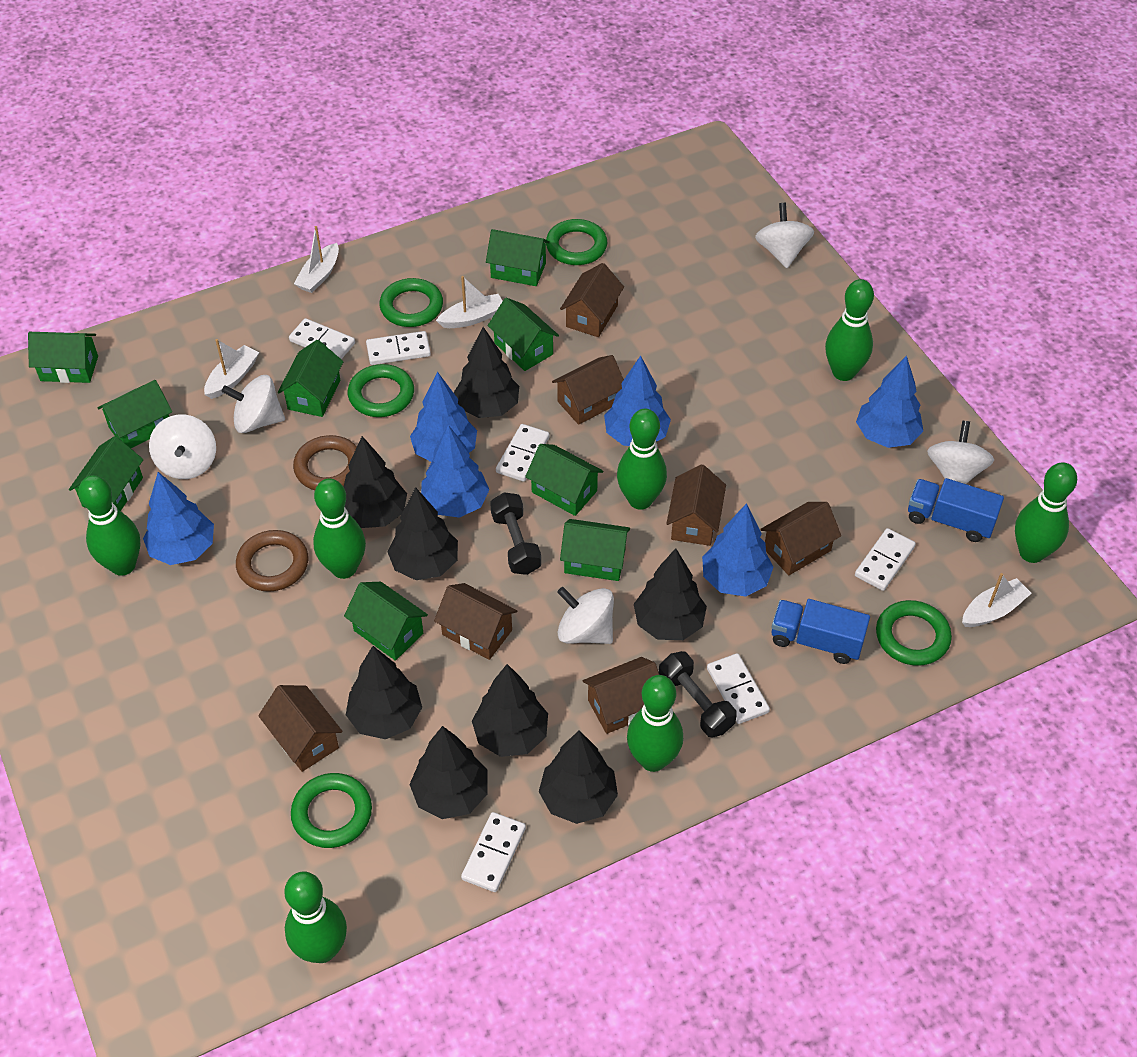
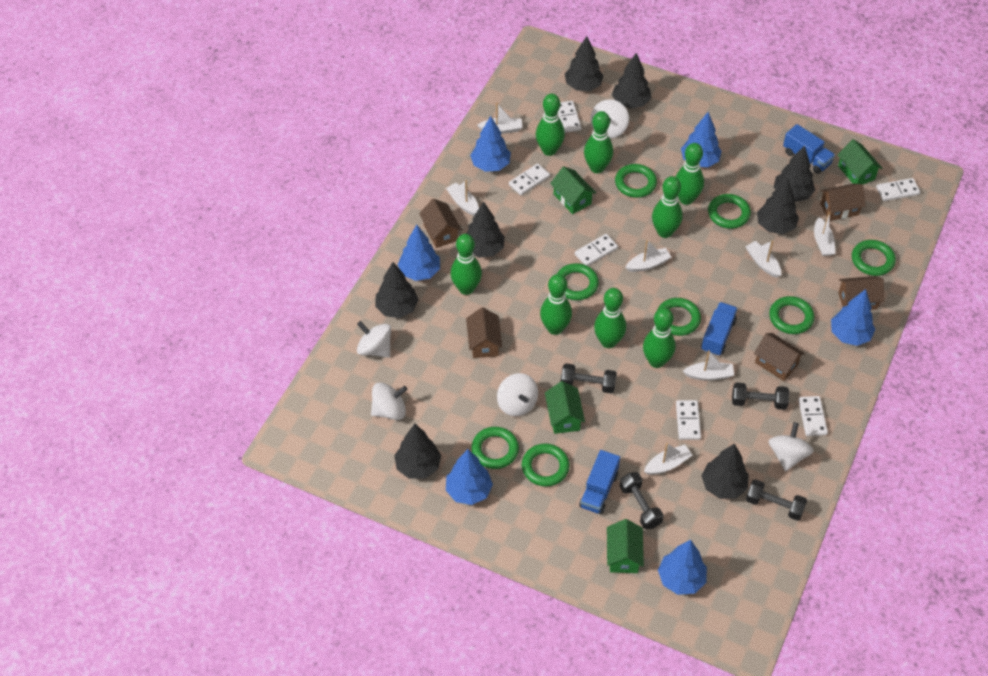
black dumbbell: [490,492,541,575] [659,651,737,738] = 2 -> [561,363,617,393] [619,472,663,529] [732,382,789,410] [746,479,807,521] = 4
blue truck: [772,599,870,664] [908,478,1004,542] = 2 -> [579,450,620,514] [701,302,738,356] [783,124,835,174] = 3
brown house: [258,685,343,772] [434,583,517,660] [552,355,624,425] [560,263,624,337] [583,657,659,734] [666,464,726,546] [760,502,841,575] = 7 -> [419,199,462,248] [466,307,502,358] [754,333,805,381] [820,184,866,221] [838,276,884,310] = 5
brown ring: [236,530,308,592] [293,435,357,490] = 2 -> none = 0
green bowling pin: [78,475,141,576] [284,872,347,963] [313,478,366,579] [617,409,667,510] [627,675,683,772] [825,279,874,381] [1015,462,1077,563] = 7 -> [451,234,482,295] [536,94,565,156] [540,274,572,335] [584,111,613,173] [594,288,626,348] [643,308,675,368] [652,176,683,238] [676,143,704,205] = 8
green house: [28,332,98,383] [69,436,144,511] [98,380,172,448] [278,340,343,417] [344,582,428,661] [486,229,550,286] [488,298,559,371] [525,444,603,516] [560,519,630,581] = 9 -> [545,381,585,434] [550,166,596,214] [607,519,644,573] [837,139,883,184] = 4
green ring: [291,773,372,848] [348,364,414,417] [379,278,443,327] [546,219,607,265] [876,600,952,666] = 5 -> [471,427,519,469] [522,443,570,487] [557,263,599,300] [615,164,657,198] [657,298,701,336] [708,194,751,229] [769,296,814,334] [852,240,896,276] = 8
white boat: [204,339,259,399] [294,226,339,293] [436,276,503,328] [962,573,1032,627] = 4 -> [446,180,479,216] [477,103,522,134] [625,240,671,272] [644,443,692,475] [683,350,734,381] [745,240,781,278] [814,212,835,256] = 7

